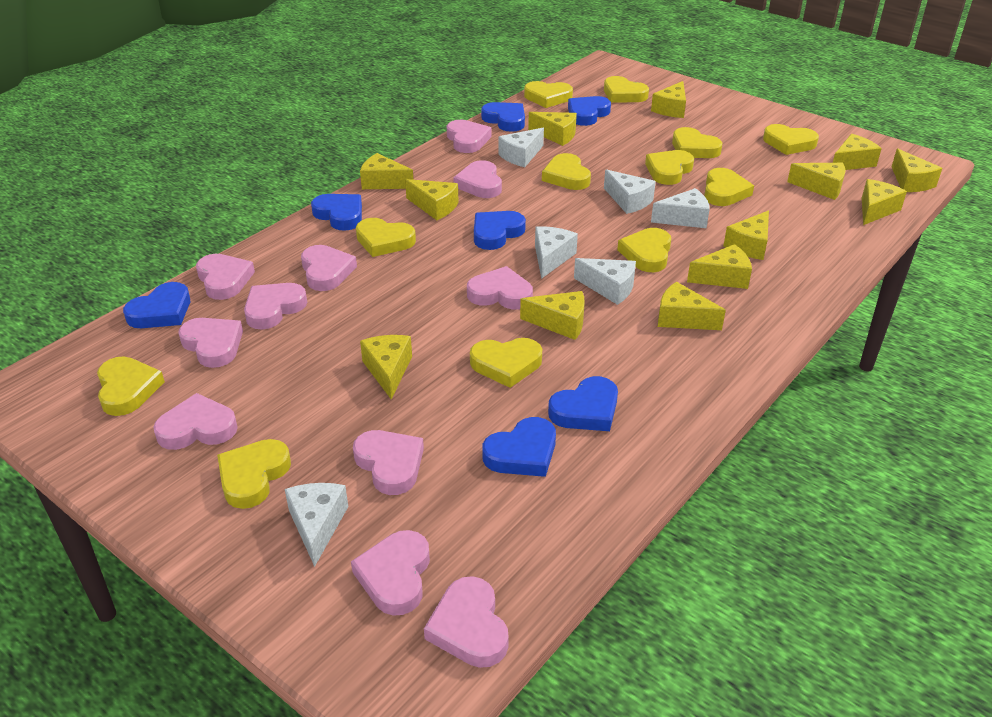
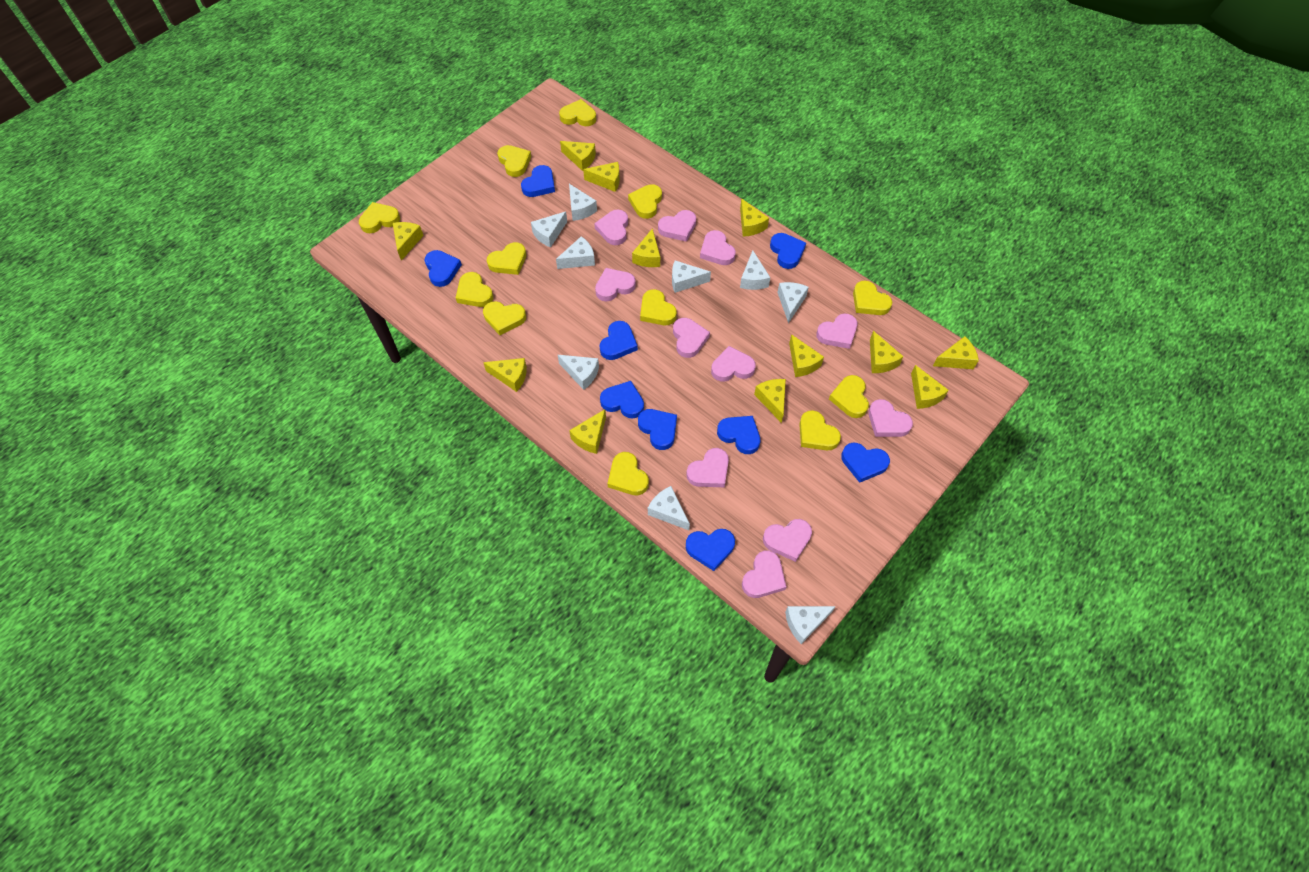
blue heart: [123,282,190,328] [311,194,362,231] [474,211,526,250] [481,102,525,132] [482,417,556,477] [548,376,618,431] [568,96,611,126] = 7 -> [425,250,462,287] [521,165,555,197] [600,321,638,360] [600,381,644,419] [638,409,677,450] [686,529,735,571] [717,416,760,454] [770,233,806,269] [841,443,890,483] = 9
white cheese: [285,483,348,567] [498,128,544,167] [535,226,578,279] [574,258,636,305] [604,169,656,214] [651,188,710,228] = 6 -> [531,211,567,248] [556,236,595,269] [558,355,599,390] [569,184,597,221] [648,486,690,530] [672,260,711,293] [740,250,770,290] [777,282,809,323] [785,606,836,644] = 9
yellow cheese: [360,153,413,189] [360,335,412,399] [405,179,459,220] [520,291,585,340] [528,112,577,146] [651,81,686,118] [658,282,726,330] [687,244,752,289] [723,210,769,260] [787,163,845,200] [833,134,882,170] [862,179,907,225] [892,149,942,192] = 13 -> [393,222,424,261] [483,358,527,392] [560,141,596,171] [569,409,606,454] [583,162,620,192] [632,228,660,267] [740,198,769,237] [754,379,786,423] [789,334,824,377] [870,331,904,373] [911,365,949,409] [933,336,979,369] = 12

